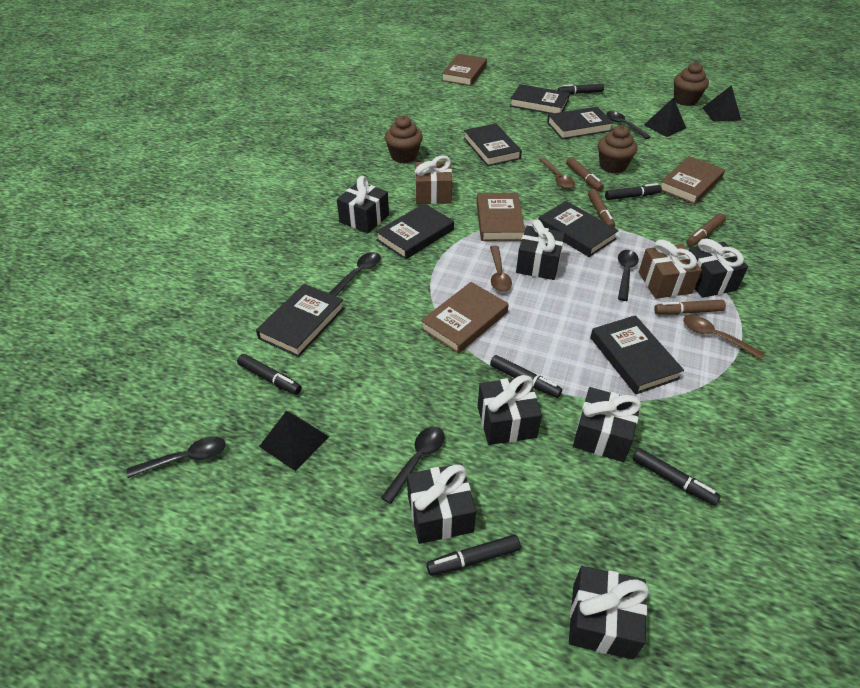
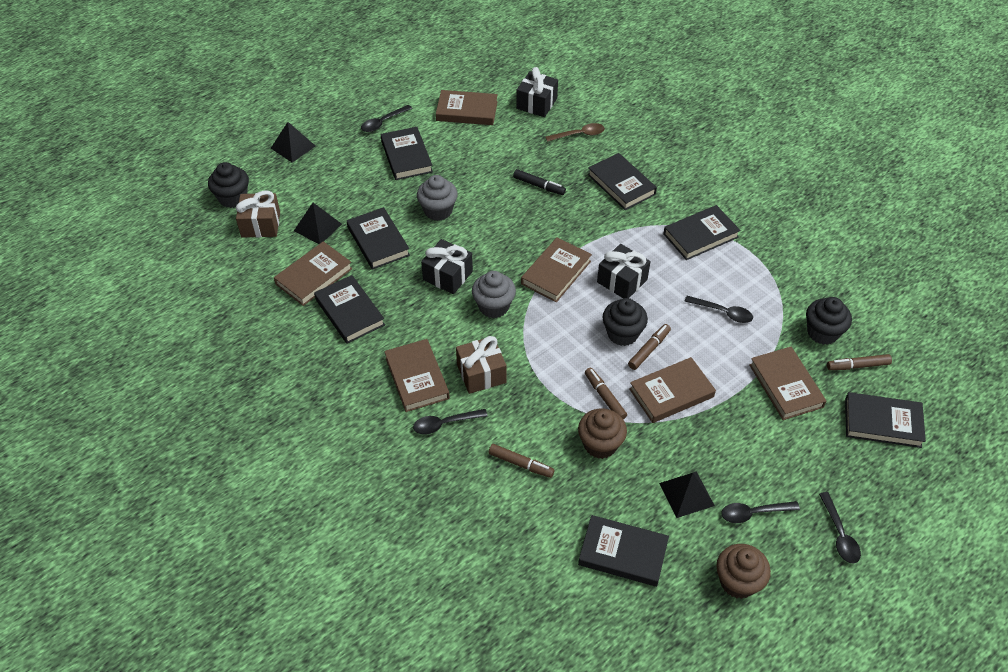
black cupcake: none = 0 -> [208,162,249,208] [602,298,648,346] [806,297,852,345] = 3
black gift: [337,176,389,233] [407,463,476,544] [477,375,542,445] [516,220,565,280] [569,566,649,660] [573,387,641,462] [689,239,748,298] = 7 -> [421,239,473,294] [516,67,558,117] [597,244,651,298] = 3
black marker: [237,354,302,395] [426,535,521,576] [490,355,562,398] [558,84,604,94] [605,183,662,200] [633,448,721,506] = 6 -> [513,169,566,195] = 1
brown book: [421,282,509,354] [442,54,487,86] [477,193,525,241] [661,156,725,204] = 4 -> [274,241,352,306] [384,339,450,412] [436,90,498,125] [521,237,592,302] [629,357,716,423] [749,347,826,420] = 6
brown cupcake: [384,116,423,163] [598,125,637,173] [674,62,709,106] = 3 -> [578,409,627,459] [716,544,771,599] = 2
brown spoon: [490,246,512,292] [539,158,575,189] [683,315,765,359] = 3 -> [546,123,605,142] = 1
grey cupcake: none = 0 -> [417,175,458,221] [472,271,516,318] = 2

